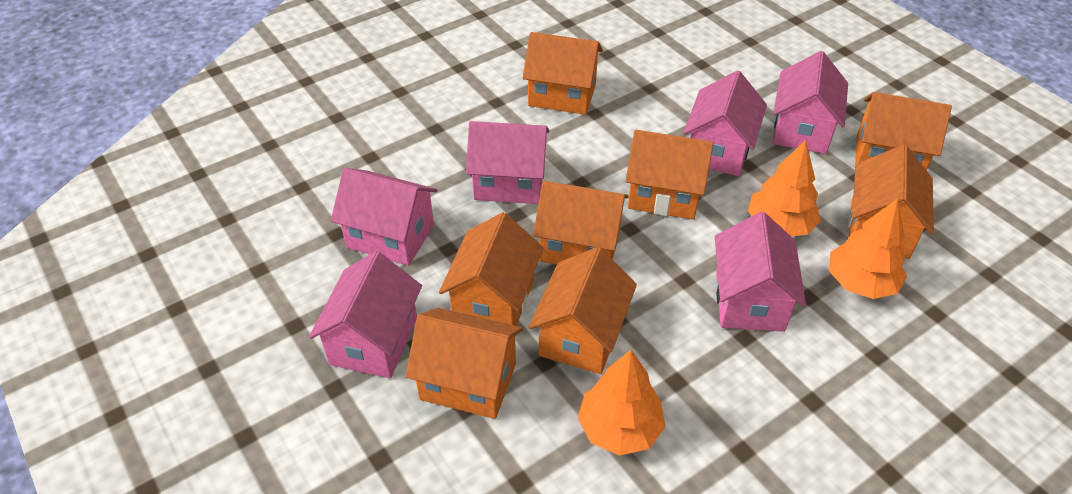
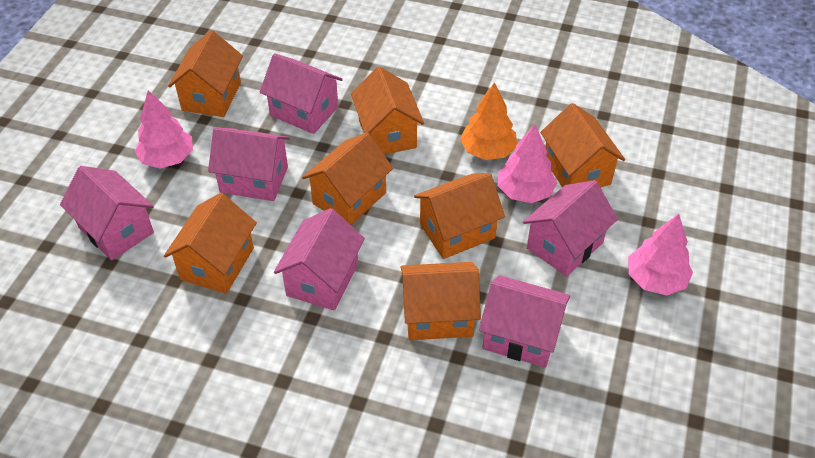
orange house: [405,308,523,419] [439,212,543,326] [523,32,603,115] [529,247,637,374] [533,181,629,265] [625,130,714,220] [848,145,934,259] [855,92,952,170] = 8 -> [164,193,257,294] [168,30,243,117] [302,132,393,225] [351,66,424,154] [400,262,481,340] [414,173,505,259] [540,103,625,188] = 7
orange tree: [578,350,666,456] [748,140,821,237] [829,199,907,299] = 3 -> [460,82,517,160] = 1
pink tree: none = 0 -> [135,90,193,169] [498,124,557,203] [628,214,693,295] = 3

